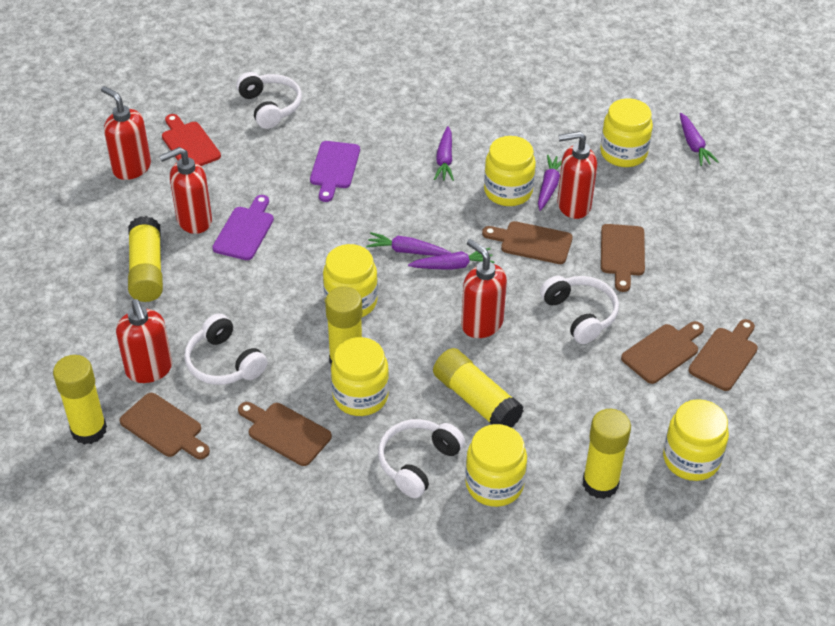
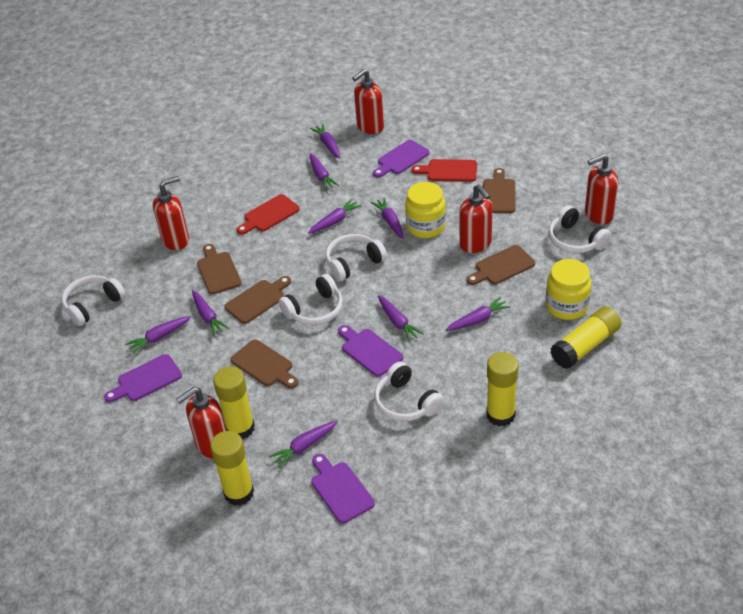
brown cutting board: [120,393,210,459] [238,402,332,466] [482,221,573,264] [601,224,645,292] [621,321,704,384] [689,319,758,391] = 6 -> [197,244,242,294] [225,276,291,324] [231,339,298,388] [466,245,535,285] [483,168,515,213] = 5
purple carrot: [366,232,451,256] [408,248,494,270] [434,126,454,181] [538,154,562,211] [680,113,719,166] = 5 -> [125,316,191,354] [192,290,229,336] [269,421,338,469] [308,199,362,234] [309,153,339,191] [310,124,340,159] [370,197,404,239] [378,295,424,342] [446,297,510,331] = 9
purple cutting board: [212,195,274,260] [310,141,360,202] = 2 -> [104,354,182,403] [311,454,375,523] [338,325,403,377] [373,140,430,178] = 4
red cutting board: [162,114,221,166] = 1 -> [236,194,300,235] [411,159,477,182] = 2
white headphones: [184,313,268,385] [236,72,302,129] [378,419,465,498] [540,276,619,344] = 4 -> [62,275,125,326] [279,274,343,325] [325,234,387,281] [374,362,444,421] [549,205,611,253] = 5
yellow glue stick: [53,355,107,445] [128,216,163,302] [325,286,362,364] [433,348,524,428] [583,409,631,499] = 5 -> [210,431,254,506] [213,366,255,440] [486,352,519,426] [550,306,621,369] = 4
yellow jar: [323,244,378,317] [331,337,389,416] [465,424,527,507] [484,136,536,206] [600,98,653,167] [663,399,729,481] = 6 -> [405,182,446,238] [546,259,592,320] = 2

